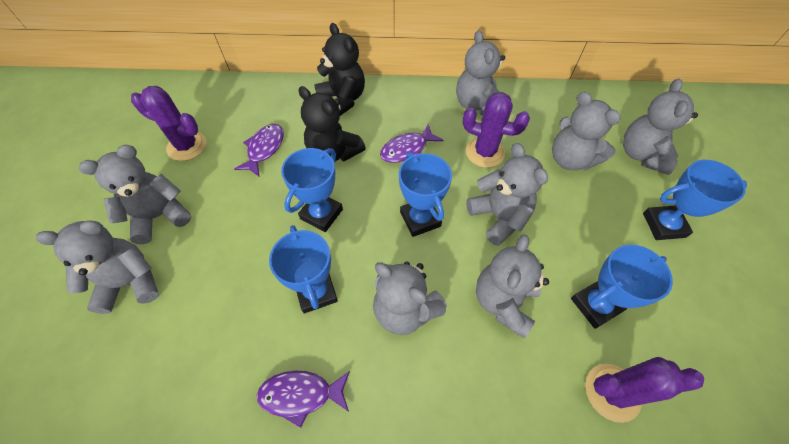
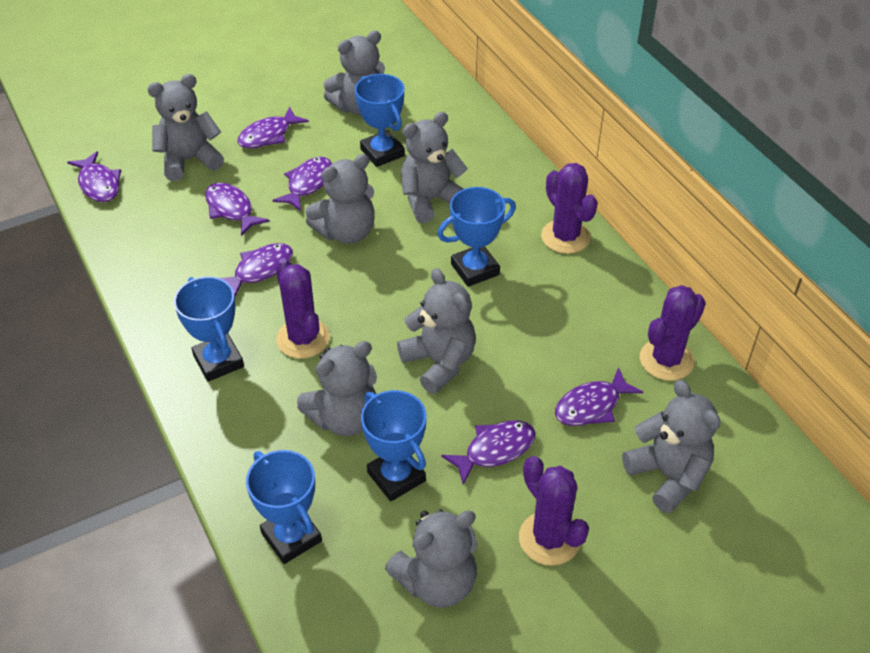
black teddy bear: [298,86,366,162] [314,23,365,116] = 2 -> none = 0
purple cactus: [131,86,206,161] [463,92,530,168] [585,357,704,423] = 3 -> [275,258,330,359] [519,456,589,566] [541,163,598,254] [640,285,706,381] = 4
purple fish: [234,124,284,176] [257,371,350,428] [380,124,443,163] = 3 -> [67,151,121,202] [205,183,269,236] [220,243,293,297] [237,107,309,149] [272,157,332,211] [441,420,535,485] [555,367,643,426] = 7

